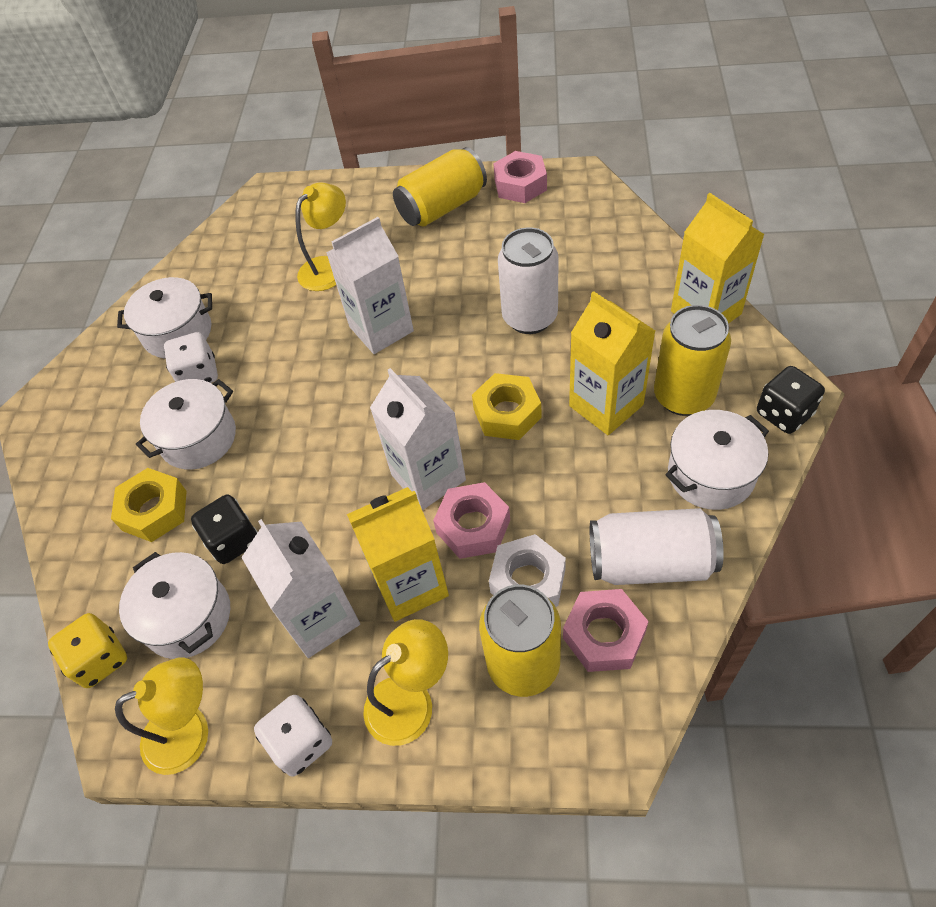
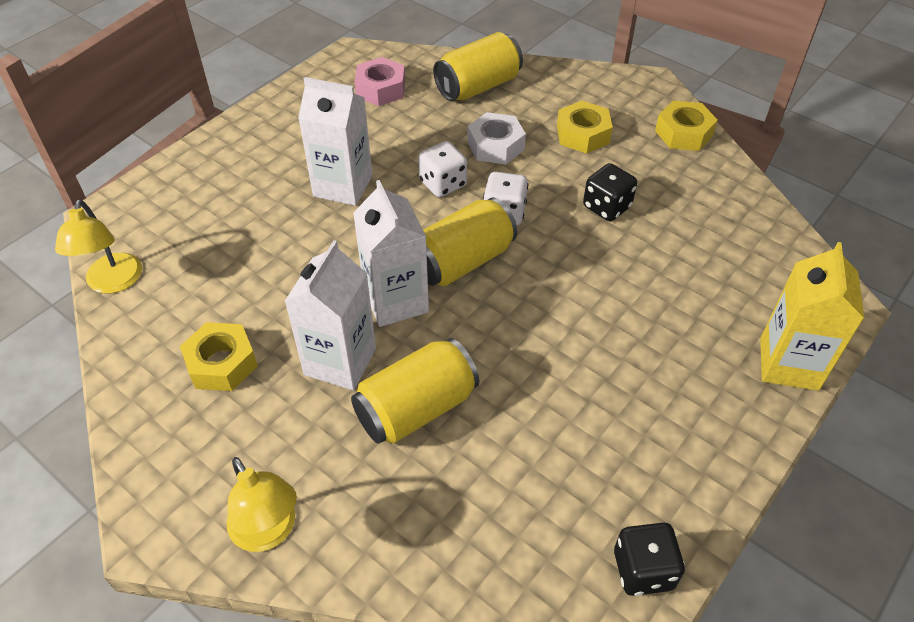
pink nut: [433,482,510,559] [493,151,547,203] [563,589,649,672] = 3 -> [355,57,405,106] = 1
white can: [498,227,559,334] [590,508,724,585] = 2 -> none = 0
white pot: [117,277,212,358] [119,552,230,659] [136,379,236,470] [665,410,769,510] = 4 -> none = 0
yellow carton: [347,487,449,622] [569,291,655,435] [671,193,765,323] = 3 -> [760,242,864,391] = 1
yellow dice: [48,613,127,688] = 1 -> none = 0
yellow lamp: [115,658,208,775] [295,183,346,291] [363,619,448,746] = 3 -> [55,199,142,294] [227,457,297,552] = 2
yellow nut: [111,468,187,542] [472,373,542,440] = 2 -> [180,322,258,391] [557,101,613,154] [655,101,718,151] = 3

